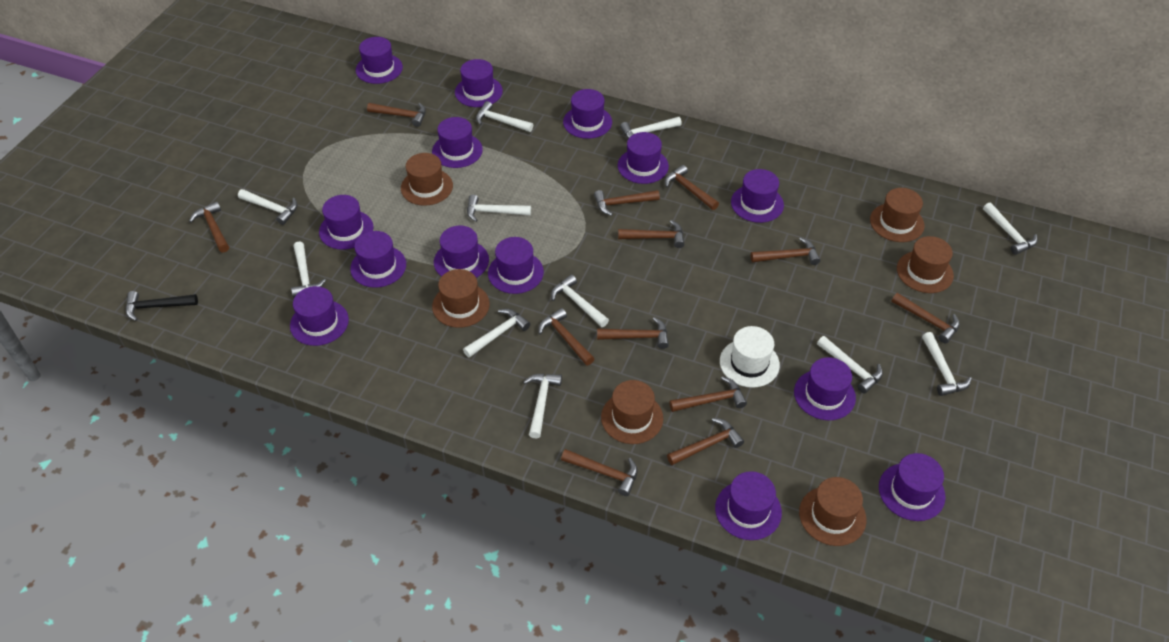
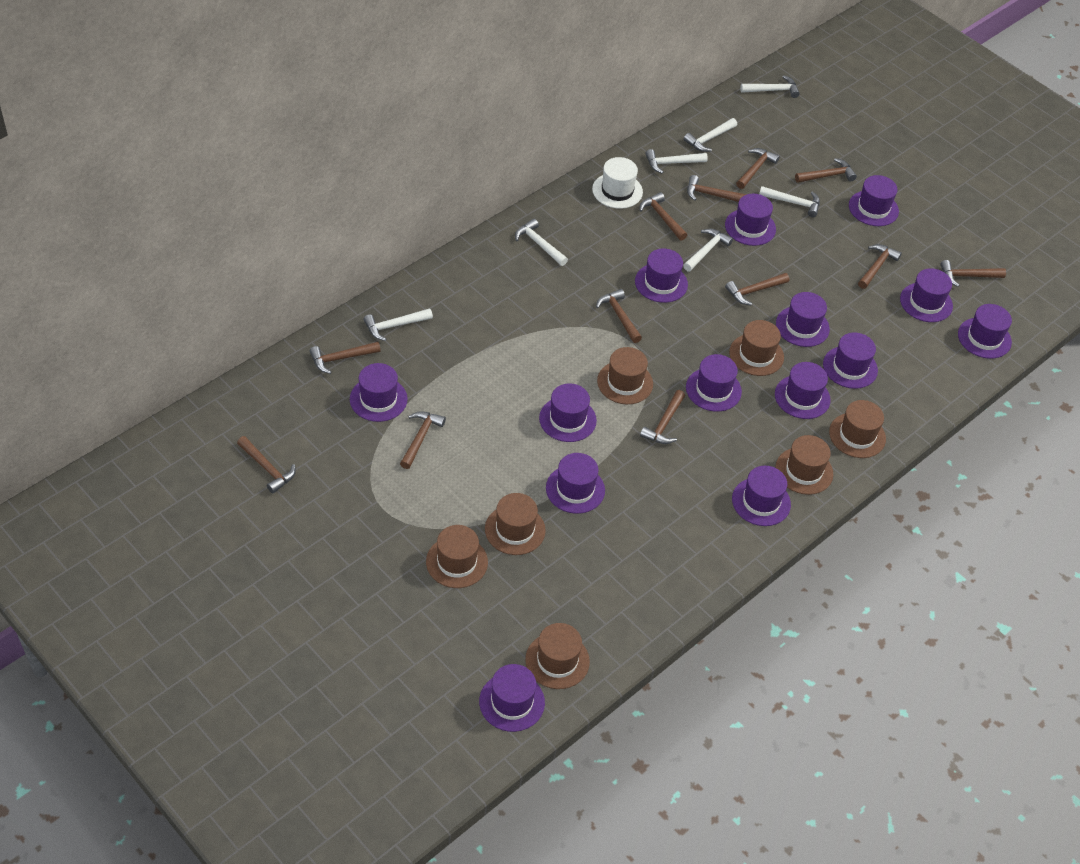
black hammer: [126,291,198,321] = 1 -> none = 0
brown hat: [401,153,453,206] [432,269,490,328] [601,380,663,444] [799,477,866,546] [870,188,925,242] [897,236,954,293] = 6 -> [426,525,488,588] [485,493,546,555] [525,623,590,689] [597,347,653,404] [729,320,784,376] [775,435,833,495] [829,400,886,458] = 7
white hammer: [238,189,298,225] [291,241,326,298] [463,309,530,358] [467,195,531,222] [476,101,533,132] [523,374,562,439] [551,275,609,327] [620,117,682,139] [817,336,883,394] [922,332,972,396] [983,203,1038,255] = 11 -> [363,308,433,341] [515,219,568,266] [645,149,708,174] [683,229,733,272] [684,118,737,152] [740,75,800,98] [759,186,820,217] = 7

